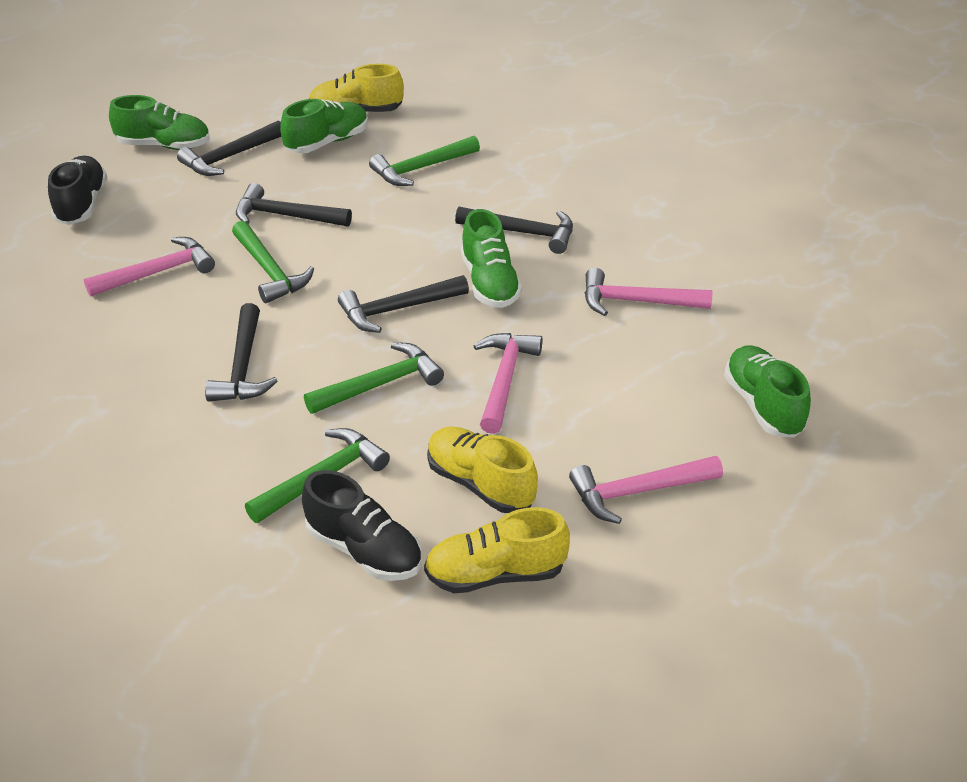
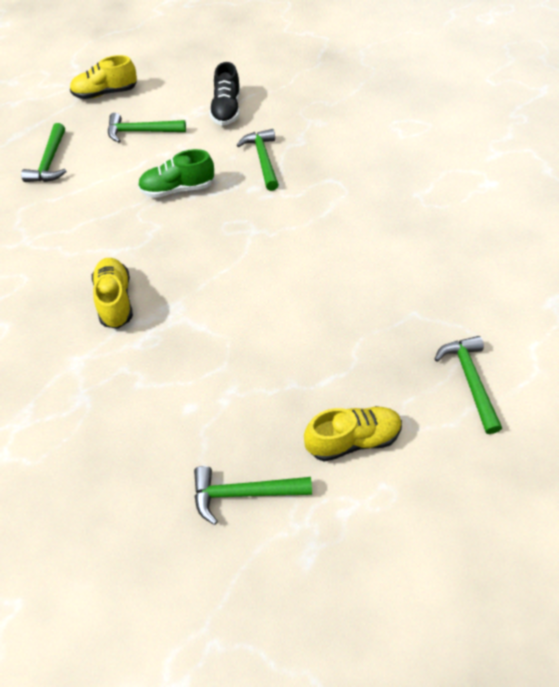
black hammer: [177,120,281,176] [205,303,277,402] [236,183,352,227] [338,275,469,333] [455,207,573,254] = 5 -> none = 0
black shoe: [48,156,107,225] [302,470,422,581] = 2 -> [209,62,240,125] = 1
green hammer: [232,221,314,303] [245,428,390,523] [304,343,444,414] [369,136,480,186] = 4 -> [21,123,67,182] [108,113,186,143] [194,466,312,525] [237,129,279,191] [435,336,502,434] = 5
green shoe: [109,95,210,150] [280,99,368,153] [461,209,522,308] [724,345,811,438] = 4 -> [138,149,214,198] = 1
pink hammer: [84,237,215,297] [474,333,543,434] [569,456,723,524] [585,268,712,316] = 4 -> none = 0

